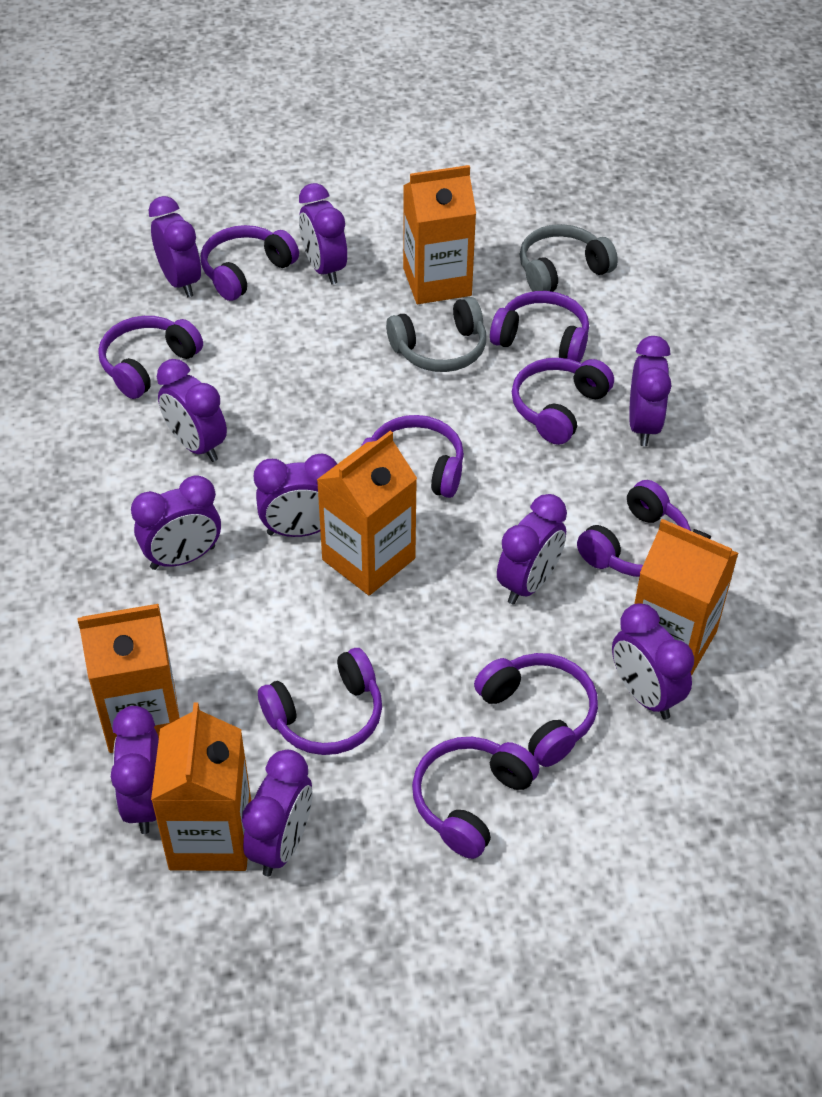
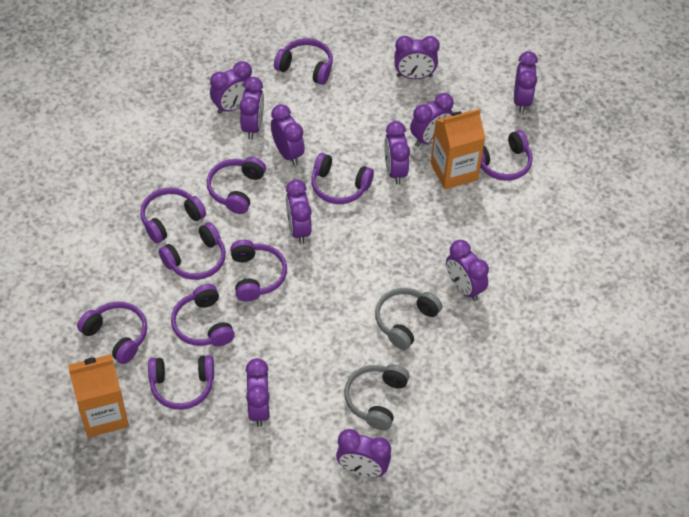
orange carton: [77,604,179,753] [151,702,251,871] [317,431,417,596] [403,165,476,304] [634,519,738,676] = 5 -> [68,354,129,437] [431,109,485,189] = 2
purple clock: [111,706,159,834] [131,475,221,570] [149,196,201,297] [157,359,227,462] [242,750,312,876] [254,453,337,537] [299,183,347,285] [497,494,567,604] [612,603,694,719] [629,336,672,446] = 10 -> [210,61,252,114] [239,77,264,140] [245,358,270,427] [271,104,305,165] [286,179,312,244] [336,429,391,477] [384,121,410,185] [394,36,440,79] [410,93,454,147] [446,240,489,301] [514,51,538,113] = 11
purple headphones: [98,316,203,399] [201,225,299,301] [258,648,382,755] [361,415,464,498] [412,737,539,859] [474,653,598,767] [490,291,589,362] [512,358,614,445] [577,480,691,577] = 9 -> [77,302,147,364] [140,187,206,243] [148,355,214,410] [159,222,226,280] [171,284,235,346] [207,157,266,214] [230,240,287,302] [274,38,333,85] [311,153,374,204] [480,130,533,181] = 10

